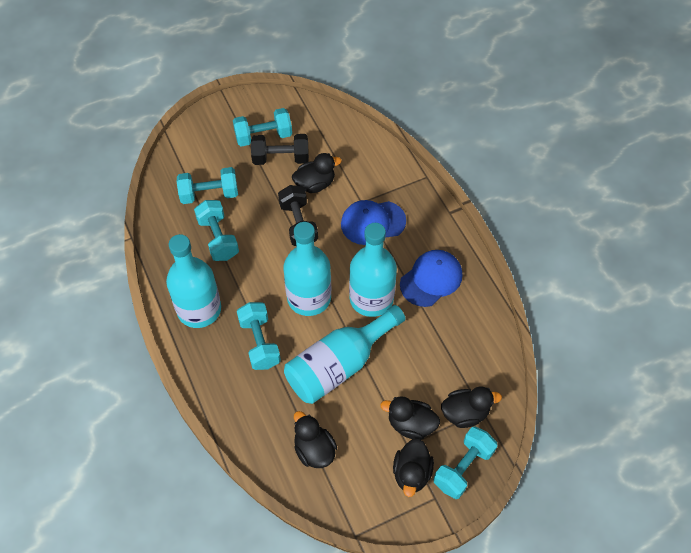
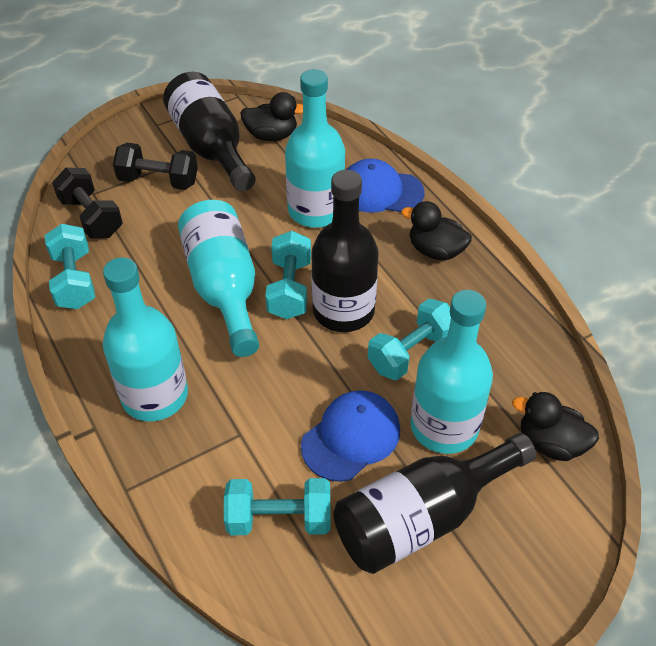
black bottle: none = 0 -> [163,72,256,192] [311,170,379,332] [333,433,536,574] = 3
black duck: [292,153,342,193] [294,411,337,468] [380,396,440,440] [393,439,434,497] [441,387,502,428] = 5 -> [240,92,303,141] [401,201,472,260] [512,392,599,461] = 3
turquoise dumbbell: [177,167,238,204] [194,200,239,261] [233,108,292,147] [237,302,281,370] [434,426,498,499] = 5 -> [45,224,95,309] [224,478,331,535] [265,231,311,319] [368,299,451,380] = 4

